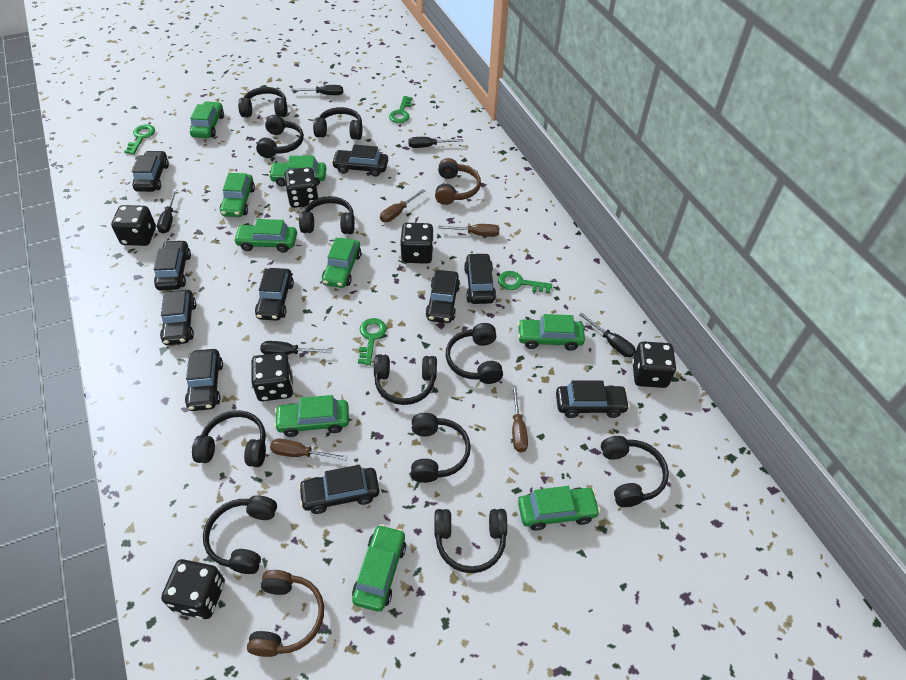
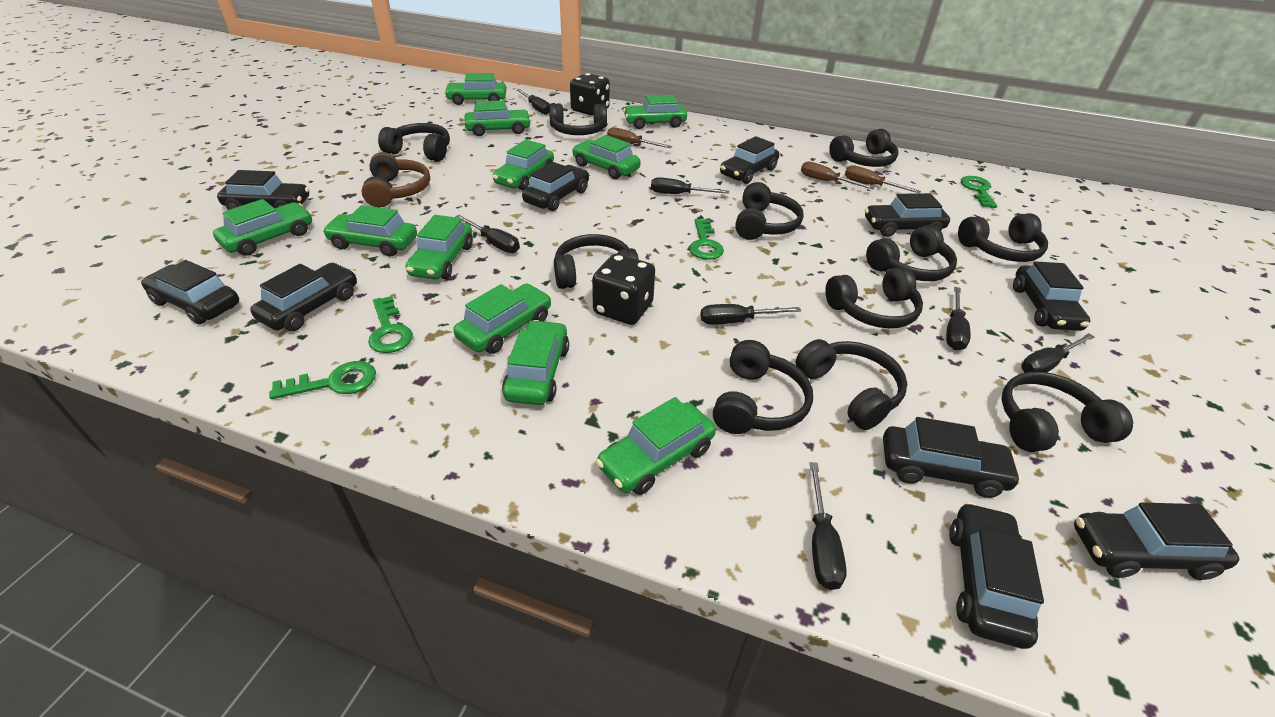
black dice: [111,205,156,246] [161,559,225,619] [251,353,293,401] [284,167,319,208] [400,223,434,264] [632,341,676,388] = 6 -> [570,73,610,116] [592,254,655,325] = 2
black screwdriver: [157,189,177,234] [260,341,332,355] [291,85,343,95] [408,137,463,148] [579,313,636,357] = 5 -> [455,215,520,253] [517,89,550,115] [651,177,729,194] [700,304,801,325] [810,462,847,590] [946,287,971,350] [1021,333,1095,373] = 7
brown headphones: [247,570,324,657] [435,158,481,205] = 2 -> [362,152,430,207] = 1
brown screwdriver: [270,439,348,460] [380,189,425,222] [438,224,499,237] [512,386,528,452] = 4 -> [607,127,672,148] [801,162,875,189] [845,165,921,193] = 3
green car: [190,101,224,138] [220,173,255,217] [234,219,297,253] [269,156,326,186] [274,395,349,437] [322,238,361,288] [352,524,406,612] [518,314,585,351] [518,486,600,531] = 9 -> [213,199,312,256] [322,205,417,256] [406,215,473,279] [444,73,506,105] [453,283,551,354] [464,100,531,136] [492,140,554,190] [502,320,569,405] [572,135,640,179] [596,397,716,495] [623,95,687,129] = 11

